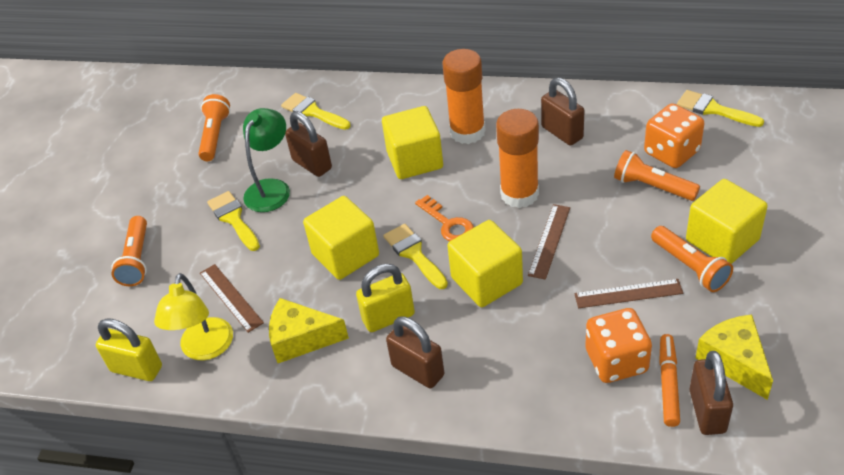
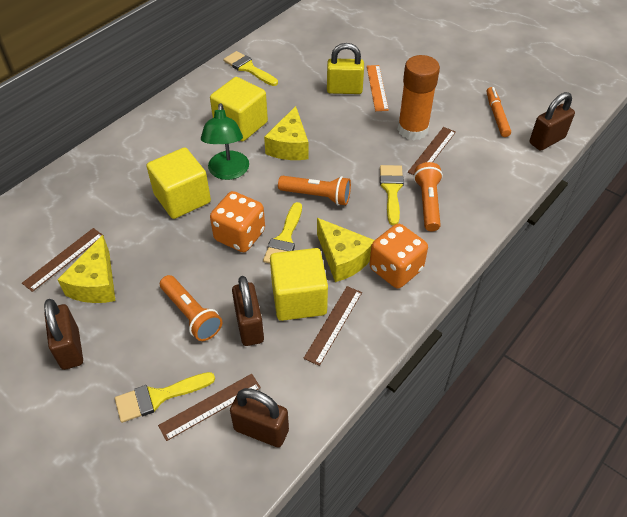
brown ruler: [200,264,264,333] [528,204,570,280] [574,279,683,308] = 3 -> [22,228,104,292] [158,374,261,441] [303,286,362,366] [408,127,456,175] = 4
orange flashlight: [111,216,147,286] [198,94,230,161] [614,150,700,201] [651,226,733,292] = 4 -> [160,275,222,341] [278,176,351,206] [414,162,443,231] = 3
orange glue stick: [442,49,486,144] [496,109,539,208] = 2 -> [397,55,440,140] = 1
orange key: [415,195,474,241] = 1 -> none = 0
orange ruler: none = 0 -> [367,65,389,111] = 1
yellow cheese: [269,298,349,363] [696,315,773,400] = 2 -> [57,235,115,303] [264,106,309,160] [317,218,374,282] = 3
yellow cube: [303,196,379,280] [382,106,443,179] [447,220,523,307] [686,179,768,264] = 4 -> [147,147,211,219] [210,77,268,141] [270,248,328,321] = 3
yellow lamp: [154,273,233,360] = 1 -> none = 0
yellow padlock: [96,318,162,381] [356,264,415,332] = 2 -> [327,43,364,94] = 1

